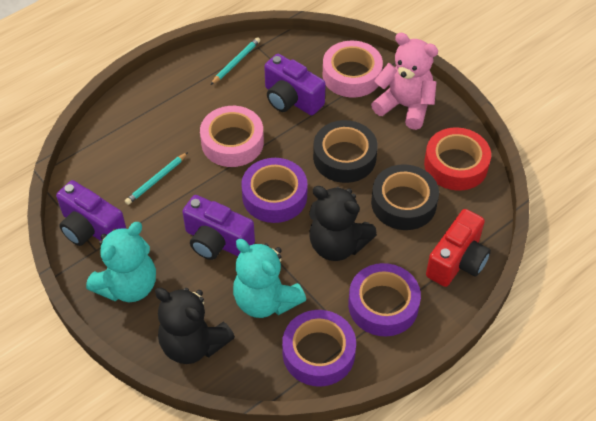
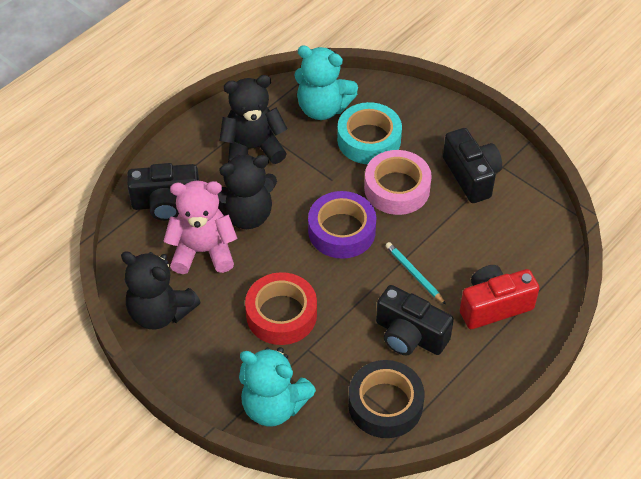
black camera: none = 0 -> [127,163,199,221] [376,285,454,355] [443,128,502,203] = 3
black tape: [313,120,378,183] [371,164,439,230] = 2 -> [348,360,424,438] = 1
black teddy bear: [155,288,235,364] [309,186,377,261] = 2 -> [121,251,201,330] [218,154,277,229] [220,75,288,164] = 3
pink tape: [200,106,264,167] [323,41,383,98] = 2 -> [364,150,432,215] = 1
purple camera: [56,180,126,246] [182,195,255,260] [264,54,326,115] = 3 -> none = 0
purple tape: [241,158,307,223] [282,310,356,386] [348,263,421,337] = 3 -> [308,191,376,259] = 1
turquoise pencil: [125,152,188,205] [211,37,260,85] = 2 -> [385,242,446,305] = 1
turquoise tape: none = 0 -> [337,102,402,164] = 1

